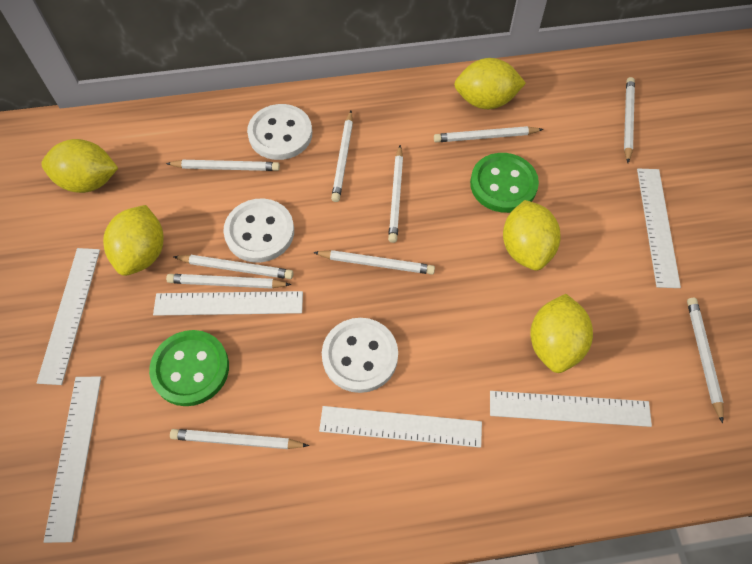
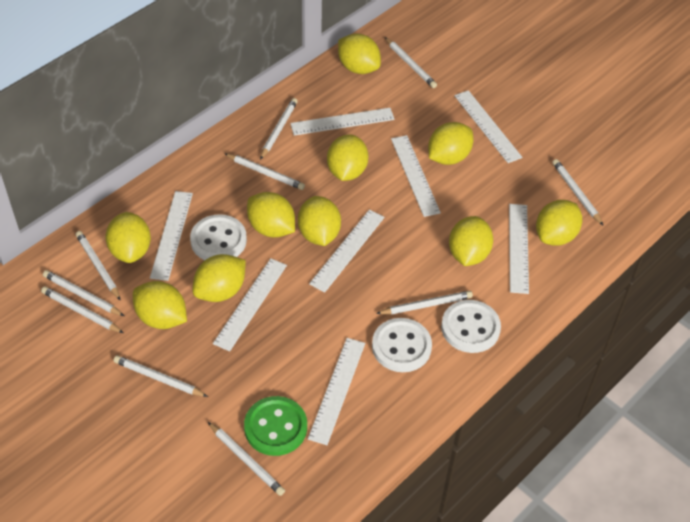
green button: [149,330,229,406] [470,153,539,213] = 2 -> [244,396,307,456] = 1
white ruler: [37,248,100,385] [44,376,101,543] [153,291,303,316] [319,406,482,448] [490,391,652,427] [637,169,681,288] = 6 -> [150,191,193,281] [213,258,287,351] [290,108,395,136] [308,338,365,445] [309,209,385,293] [391,135,441,217] [454,90,522,163] [509,204,529,294] = 8
yellow lemon: [41,139,118,193] [103,205,164,276] [454,58,526,109] [503,200,561,271] [530,294,593,373] = 5 -> [105,212,151,263] [133,281,187,329] [192,254,246,302] [247,192,295,237] [298,196,341,246] [327,134,368,181] [338,34,381,74] [428,122,473,165] [449,216,493,266] [536,200,582,246] = 10

